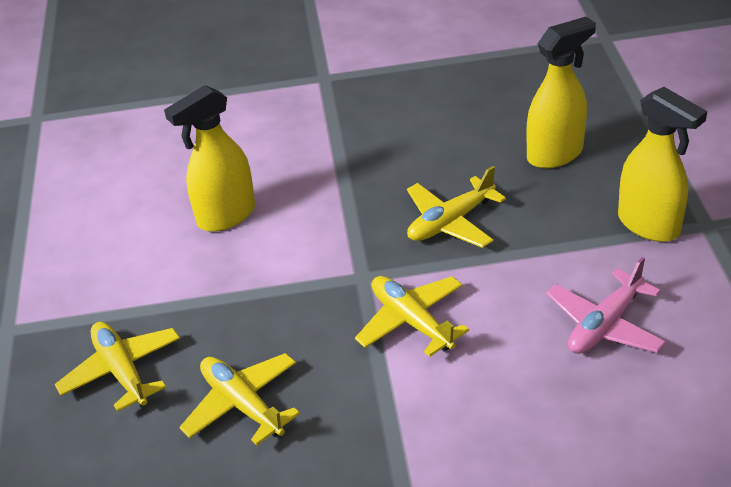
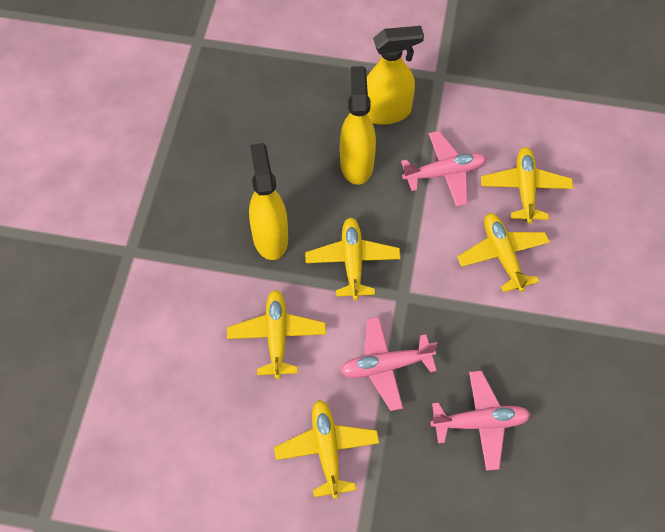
pink plane: [546,257,666,354] = 1 -> [340,317,438,411] [401,131,487,207] [430,371,531,471] = 3
yellow plane: [55,322,180,412] [179,353,300,445] [355,276,469,357] [407,166,506,248] = 4 -> [227,290,326,379] [274,400,379,499] [305,218,401,300] [457,213,550,292] [481,147,573,224] = 5

